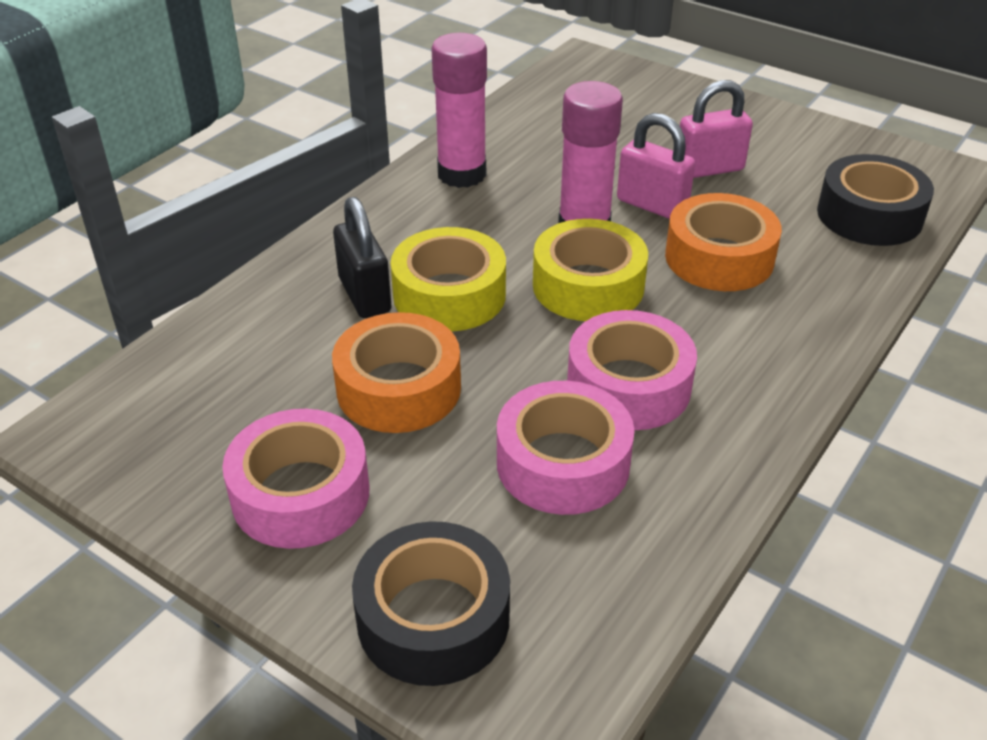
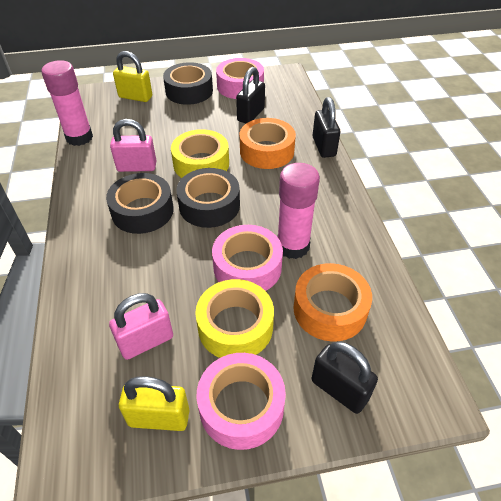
black padlock: [333,197,392,318] = 1 -> [236,67,265,123] [312,341,378,414] [313,97,340,158] = 3
black tape: [352,521,510,686] [817,154,934,246] = 2 -> [106,173,174,234] [163,62,213,105] [176,168,240,228] = 3
yellow padlock: none = 0 -> [113,51,152,102] [119,376,189,431] = 2

